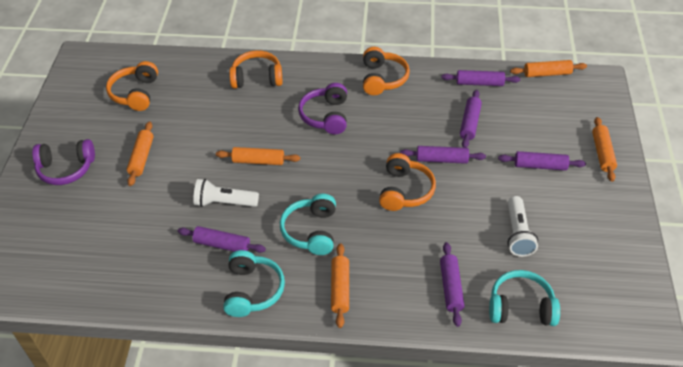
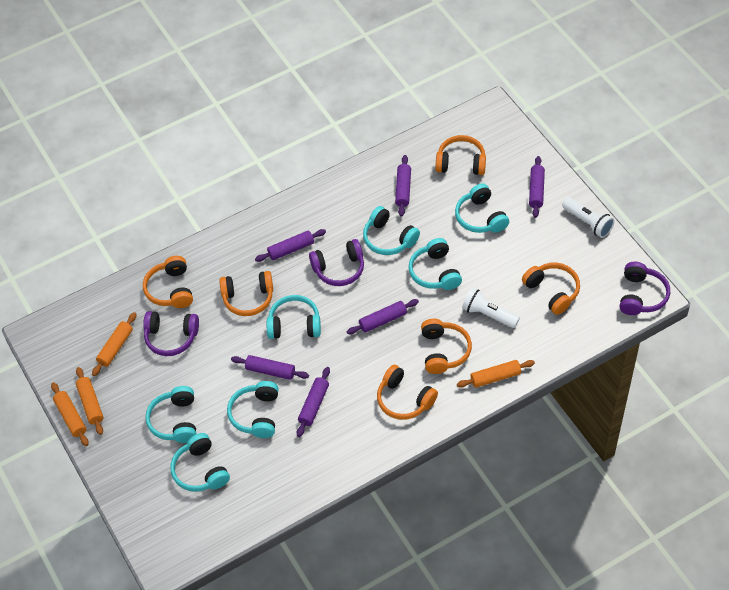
orange headphones: [106,61,158,111] [229,50,283,89] [363,47,410,95] [379,153,436,211] = 4 -> [143,256,193,308] [219,271,273,316] [377,365,438,420] [421,319,472,374] [435,135,486,175] [522,263,580,315] = 6
orange rolling pin: [127,121,154,186] [216,147,300,165] [331,243,349,328] [510,60,587,77] [592,117,617,182] = 5 -> [51,382,89,446] [76,367,103,435] [92,312,137,376] [457,360,535,388] = 4
purple headphones: [32,139,95,185] [298,83,347,134] = 2 -> [143,311,199,356] [309,239,364,286] [620,262,670,315] = 3
turquoise headphones: [223,250,285,317] [280,194,336,255] [489,270,560,326] = 3 -> [145,386,197,443] [170,433,230,492] [227,381,279,438] [267,295,321,339] [363,206,420,255] [409,238,462,290] [455,183,509,233] = 7

